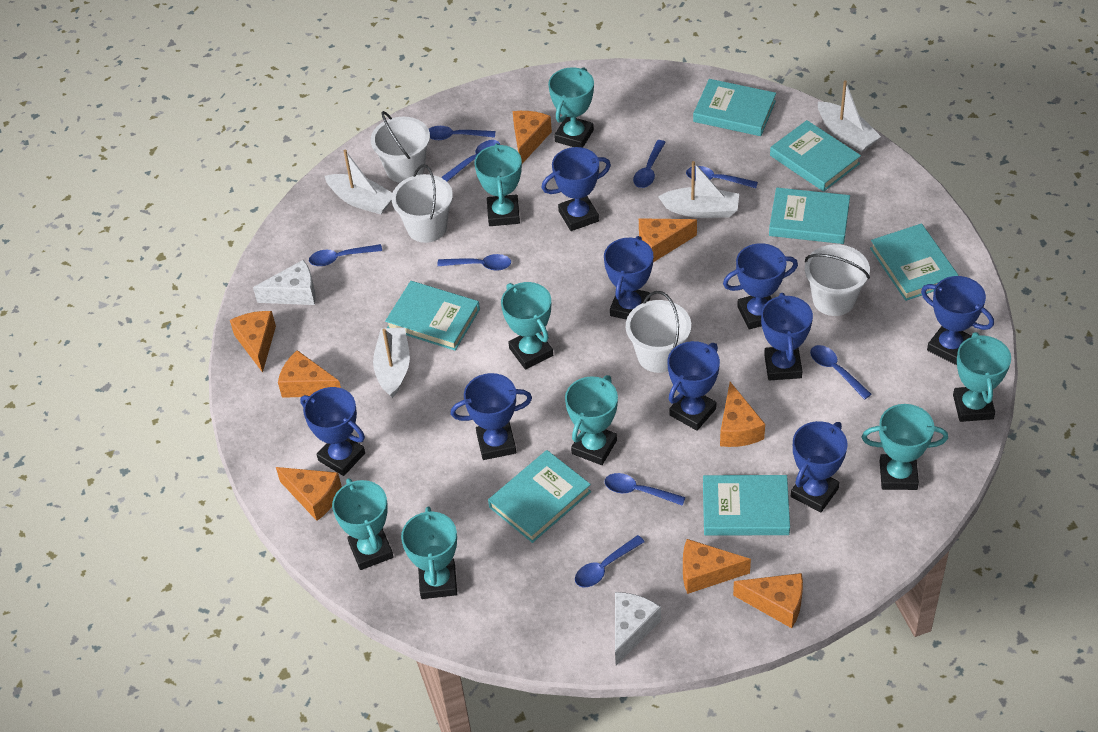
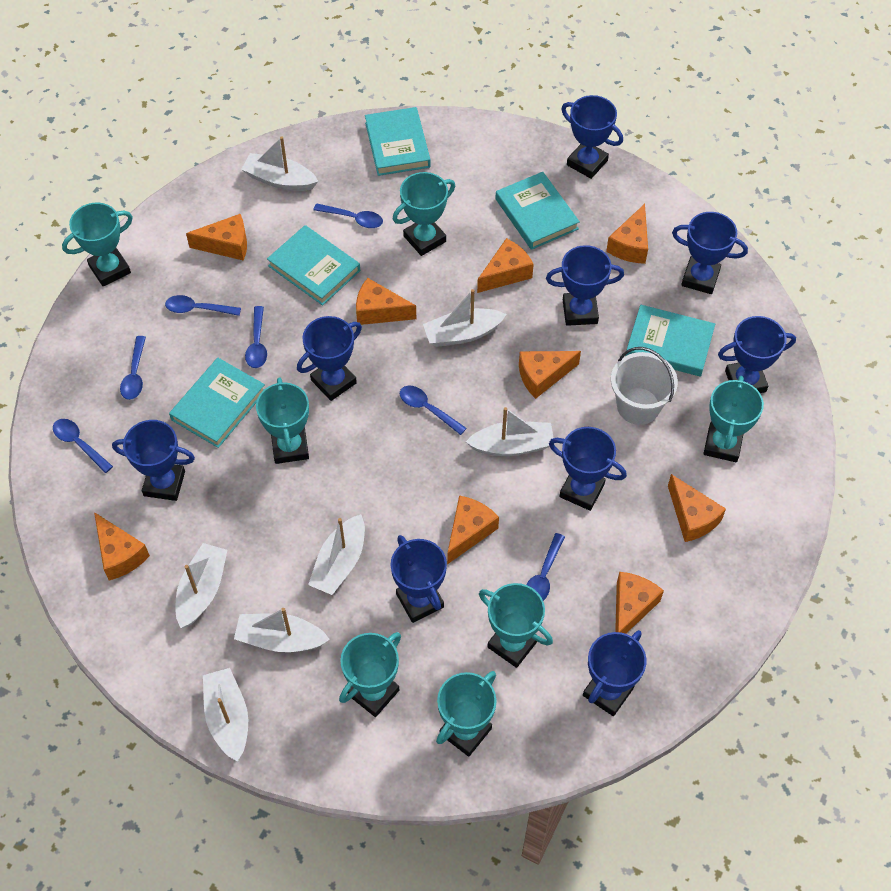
blue spoon: [309,244,382,266] [429,126,495,140] [437,254,511,271] [442,140,500,182] [575,535,645,587] [604,473,685,506] [633,140,666,188] [686,166,758,188] [810,345,872,399] = 9 -> [53,419,113,473] [120,336,146,400] [165,295,241,316] [245,306,267,368] [313,203,383,228] [400,386,467,435] [526,533,565,601] = 7
orange cheese: [230,311,276,373] [276,467,342,521] [278,350,341,398] [513,111,552,164] [639,218,697,262] [683,539,751,594] [720,382,765,447] [733,573,803,628] = 8 -> [94,512,150,580] [186,214,247,261] [356,278,417,325] [447,495,499,564] [477,238,534,293] [519,351,581,399] [606,204,648,264] [615,572,664,634] [668,474,726,542] = 9
turquoise book: [385,281,480,351] [488,450,591,543] [693,79,776,136] [703,475,790,535] [769,187,850,244] [770,120,861,192] [870,223,958,301] = 7 -> [169,358,265,448] [267,225,360,306] [365,107,431,176] [495,172,580,250] [625,305,715,377] = 5
turquoise trophy: [332,478,394,570] [401,506,457,599] [474,143,522,226] [501,282,553,369] [548,67,594,148] [565,375,618,465] [862,404,948,490] [953,332,1011,422] = 8 -> [62,203,133,286] [256,377,309,464] [339,632,401,717] [393,172,455,256] [436,671,497,757] [479,583,553,668] [703,376,764,462] = 7
white boat: [325,150,392,214] [373,327,410,398] [658,161,739,218] [818,80,881,152] = 4 -> [176,543,227,628] [203,668,248,762] [234,608,330,652] [241,136,318,191] [308,514,365,595] [423,289,507,347] [466,407,555,456] = 7
white bucket: [371,111,430,183] [392,164,453,243] [626,291,691,373] [805,244,870,316] = 4 -> [611,347,678,425] = 1
white cheese: [253,260,316,305] [615,592,661,666] = 2 -> none = 0

